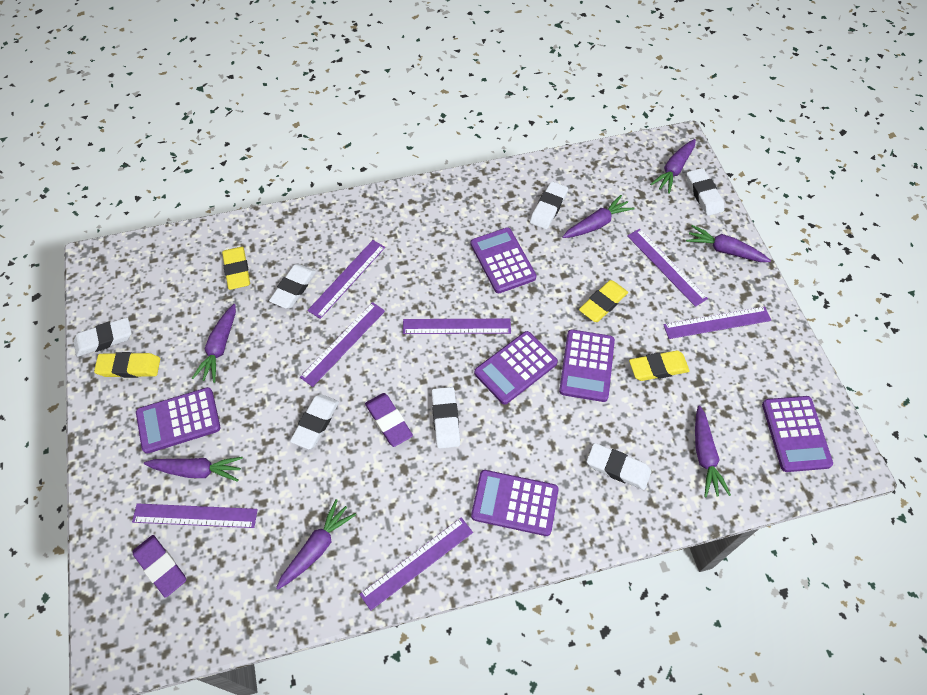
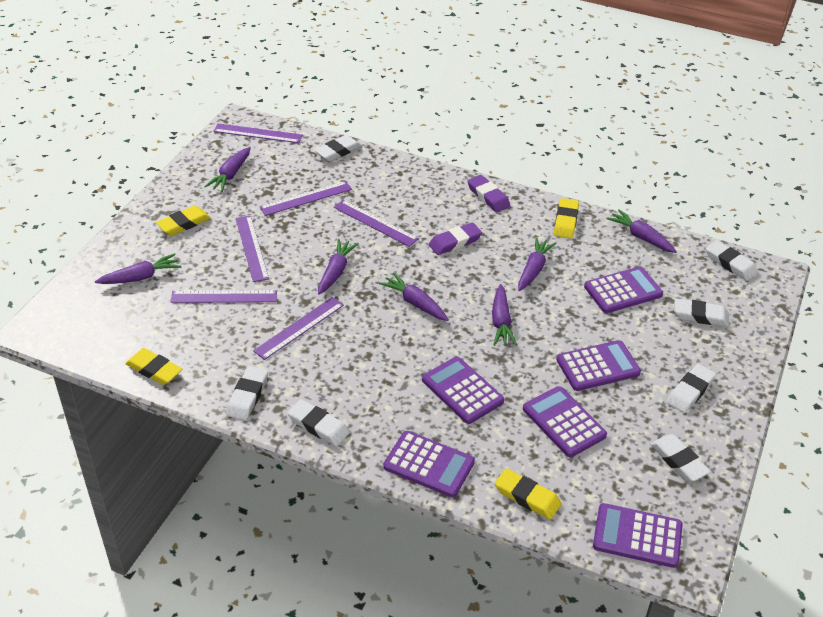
purple ruler: [132,503,258,528] [300,302,385,387] [307,240,385,319] [359,517,473,611] [403,319,511,334] [627,229,708,307] [663,306,771,339] = 7 -> [170,290,277,303] [213,123,303,143] [236,216,269,282] [253,297,344,360] [259,181,352,216] [334,200,419,247] = 6

